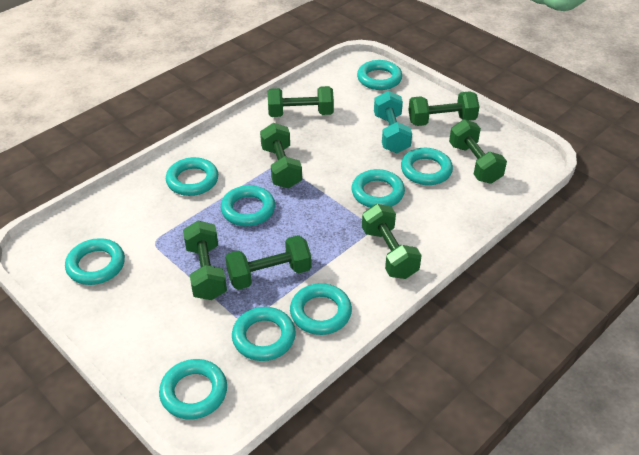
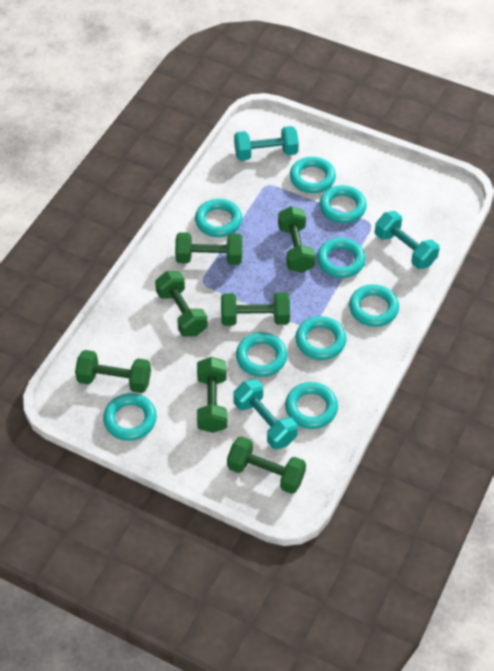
turquoise dumbbell: [374,91,412,153] = 1 -> [233,379,298,449] [234,126,299,161] [375,211,440,269] = 3

